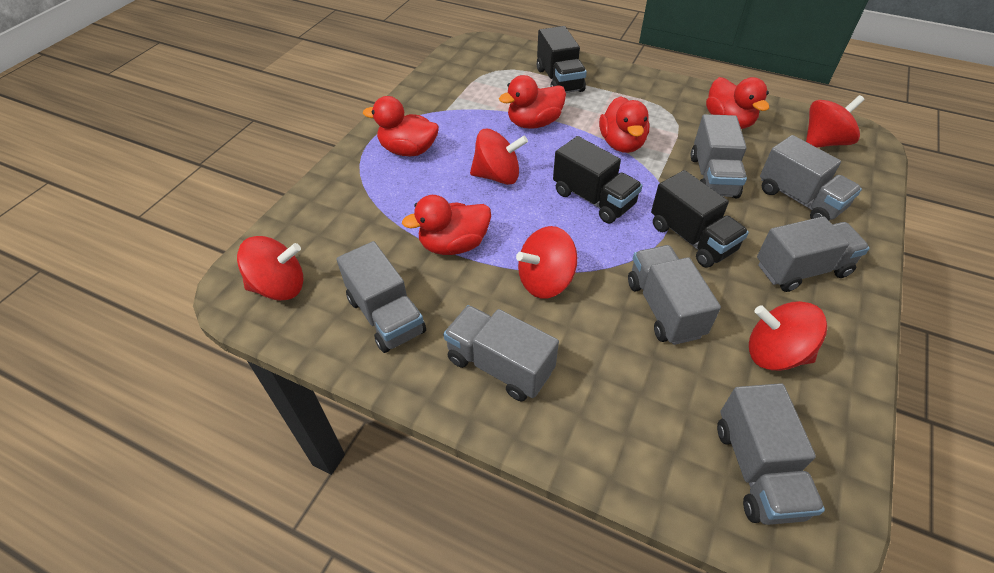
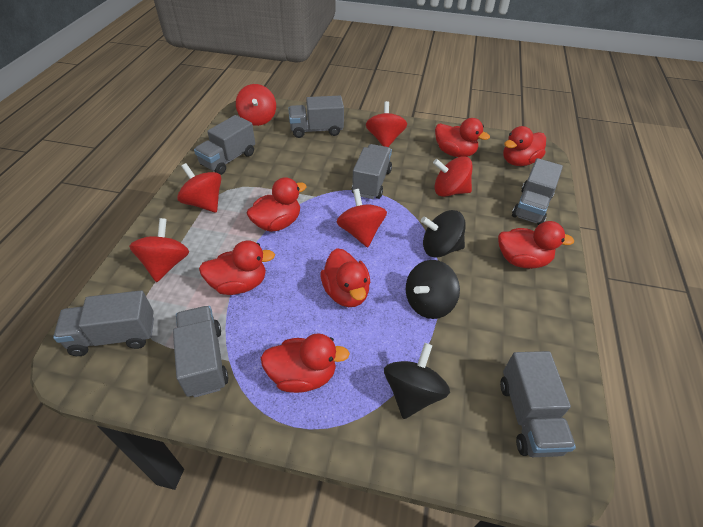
black spinning top: none = 0 -> [384,343,450,419] [406,260,460,319] [421,210,466,257] = 3
black truck: [537,26,587,93] [553,136,643,223] [651,170,749,268] = 3 -> none = 0
red duck: [363,96,439,156] [402,195,491,255] [499,75,566,129] [599,96,649,153] [706,77,769,129] = 5 -> [199,241,275,295] [246,177,307,232] [261,333,350,393] [320,248,371,307] [435,118,490,157] [498,221,574,269] [503,126,546,166] = 7
red spinning top: [237,236,303,301] [470,129,528,185] [516,226,577,299] [749,301,827,371] [806,95,865,148] = 5 -> [129,218,189,282] [177,163,221,213] [236,84,276,126] [336,189,387,247] [366,101,407,147] [433,156,473,197] = 6

